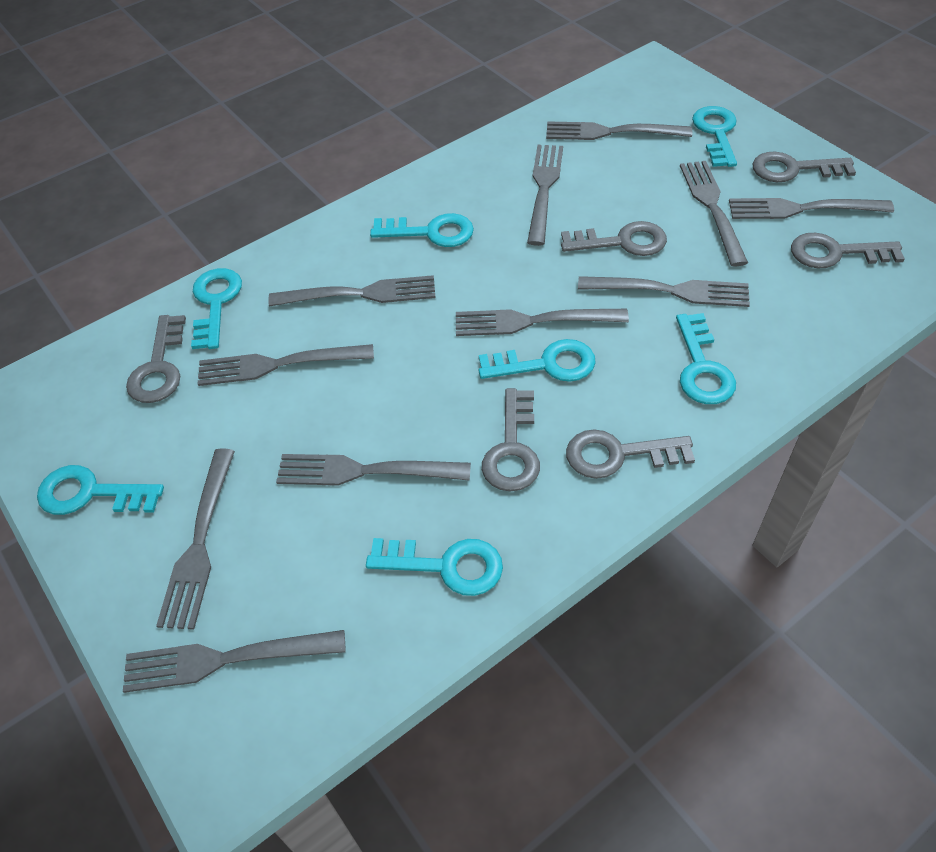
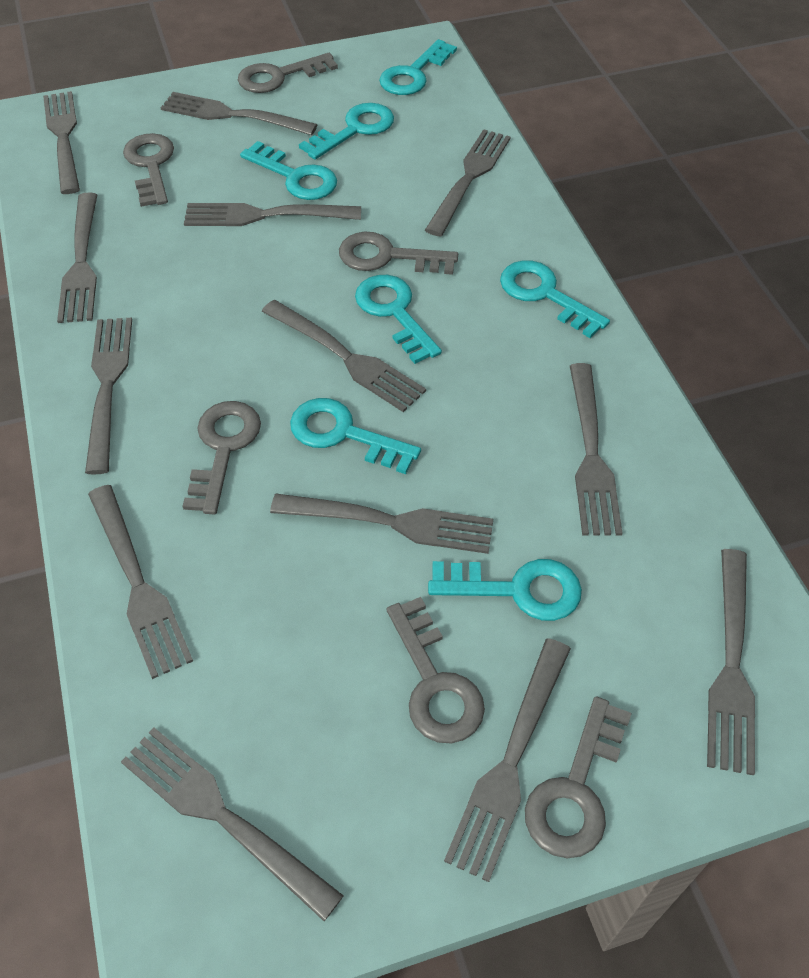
grey fork: [123,630,346,693] [156,448,235,630] [198,344,374,386] [268,275,436,307] [276,454,471,486] [456,309,629,336] [527,145,563,246] [546,121,692,140] [578,276,750,307] [680,161,748,266] [729,198,894,219] = 11 -> [43,91,80,194] [57,192,97,323] [85,318,132,475] [88,485,193,679] [121,727,344,921] [160,92,318,135] [184,203,361,226] [261,300,426,412] [270,494,493,554] [425,129,511,236] [444,638,571,882] [570,363,623,535] [707,549,755,775] = 13

